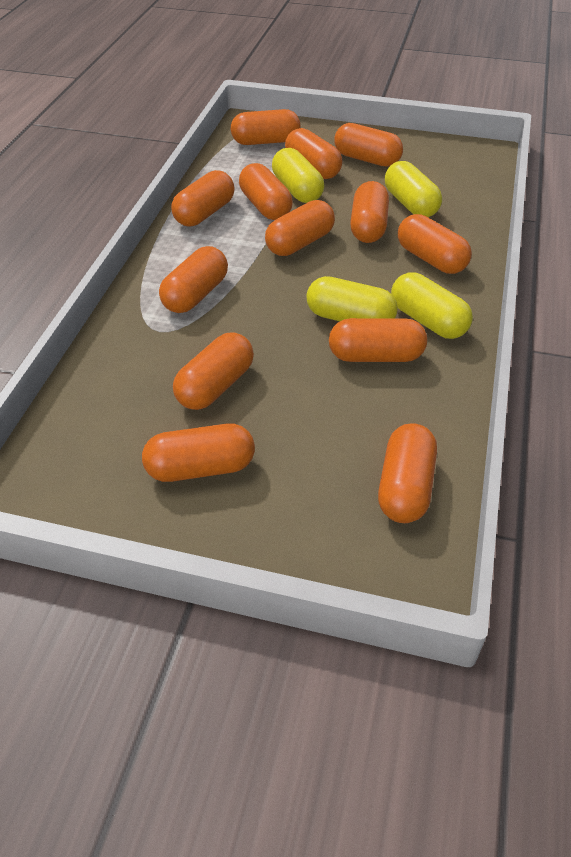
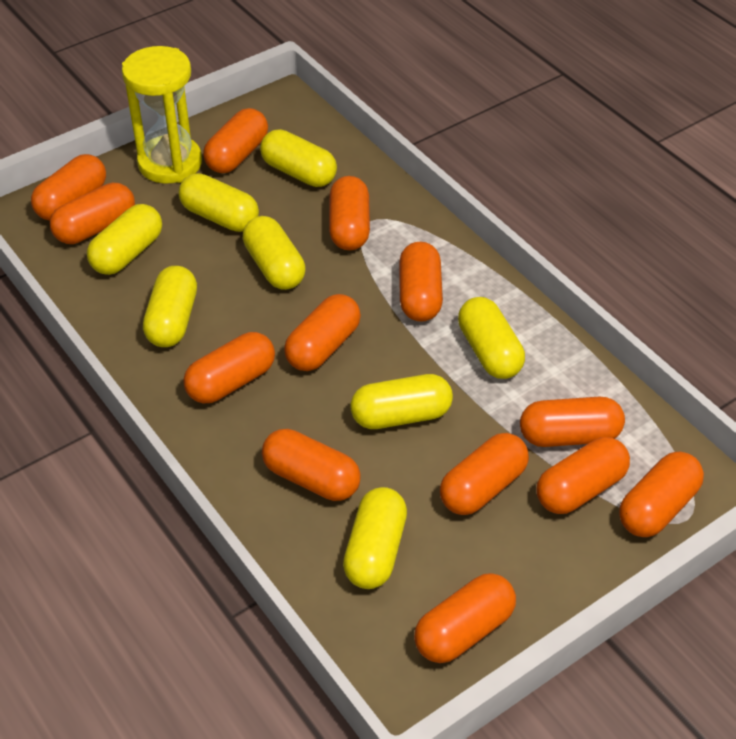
yellow capsule: [272,148,324,203] [306,276,398,321] [385,161,442,217] [391,273,473,339] = 4 -> [87,204,162,275] [143,266,197,347] [179,173,259,232] [243,216,305,290] [260,129,337,187] [343,487,407,589] [350,374,453,429] [458,297,525,379] = 8
yellow hourglass: none = 0 -> [122,46,202,184] = 1

